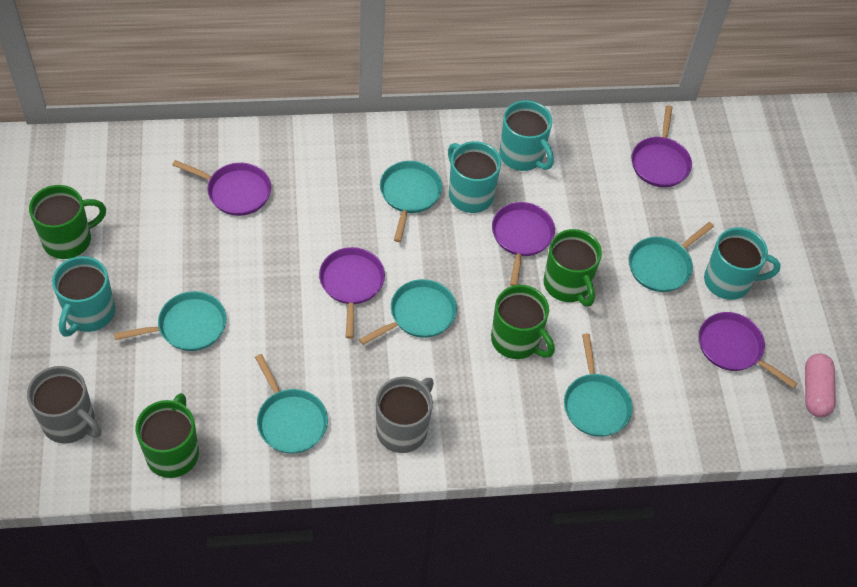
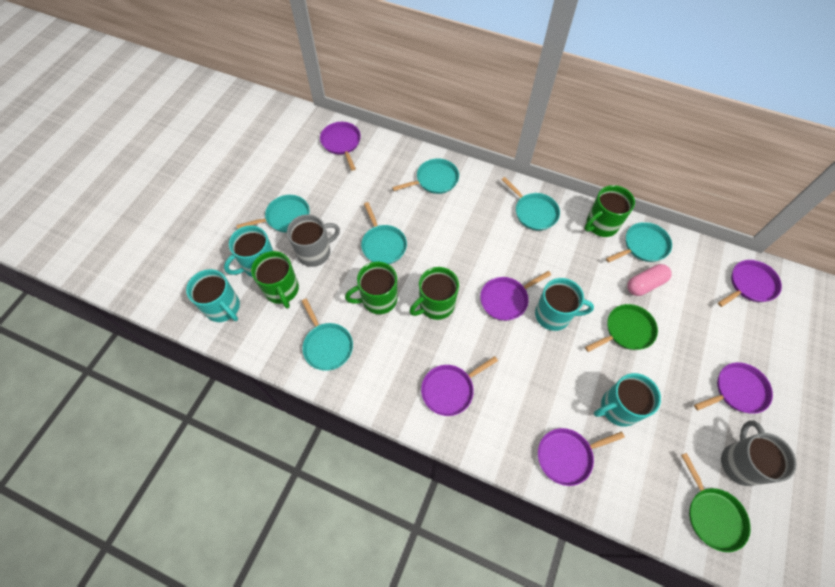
green pan: none = 0 -> [585,304,658,352] [681,453,751,552] = 2
purple pan: [172,160,271,216] [319,247,385,339] [492,202,555,286] [632,105,692,187] [699,312,798,389] = 5 -> [320,122,361,171] [421,356,498,416] [480,271,551,321] [538,428,625,486] [694,362,773,414] [718,260,782,307] = 6

